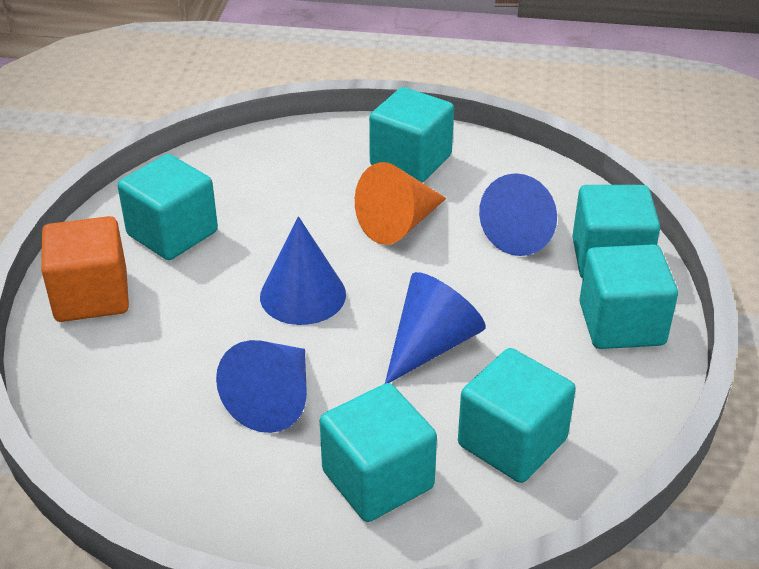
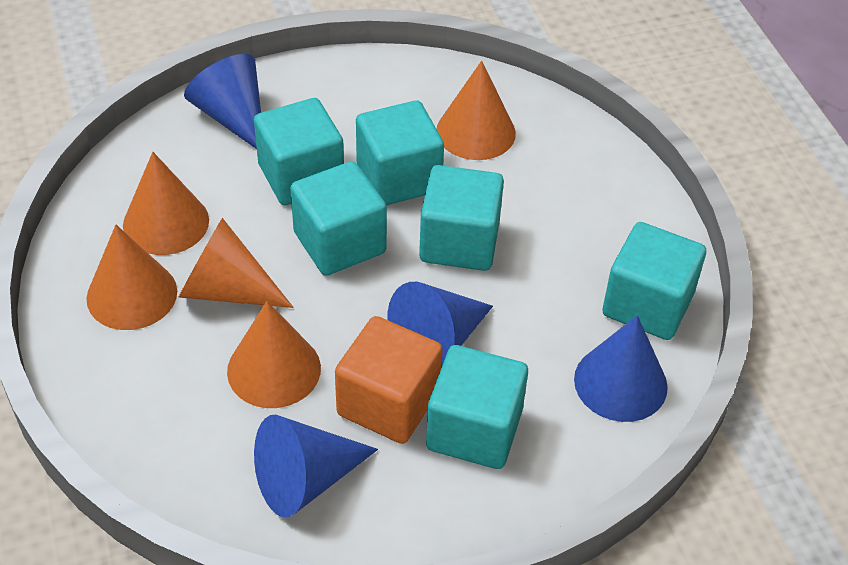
orange cone: [355,162,446,245] = 1 -> [86,225,177,330] [123,152,209,255] [178,218,293,308] [227,301,321,408] [437,61,516,160] = 5

